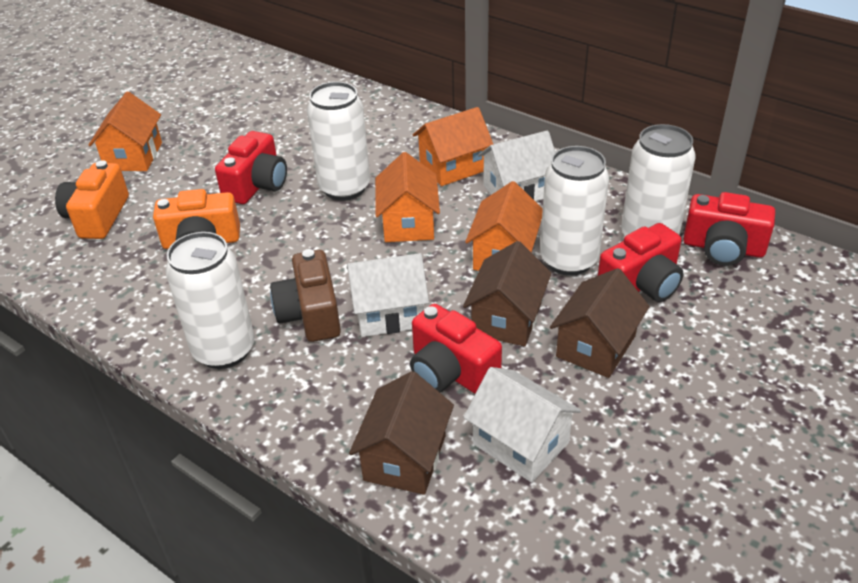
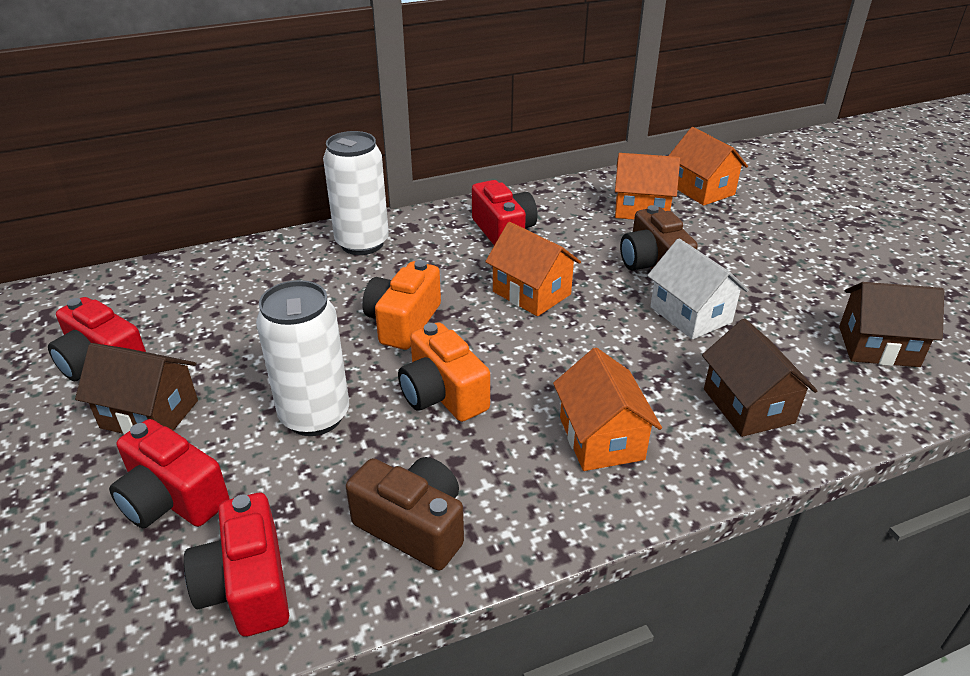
brown camera: [270,249,341,342] = 1 -> [346,457,464,570] [620,205,698,271] = 2
white can: [165,232,255,369] [307,82,370,201] [540,146,609,276] [621,124,696,236] = 4 -> [256,280,349,436] [323,131,389,255] = 2
white house: [347,253,429,337] [464,367,581,483] [478,130,555,201] = 3 -> [647,238,749,340] = 1

